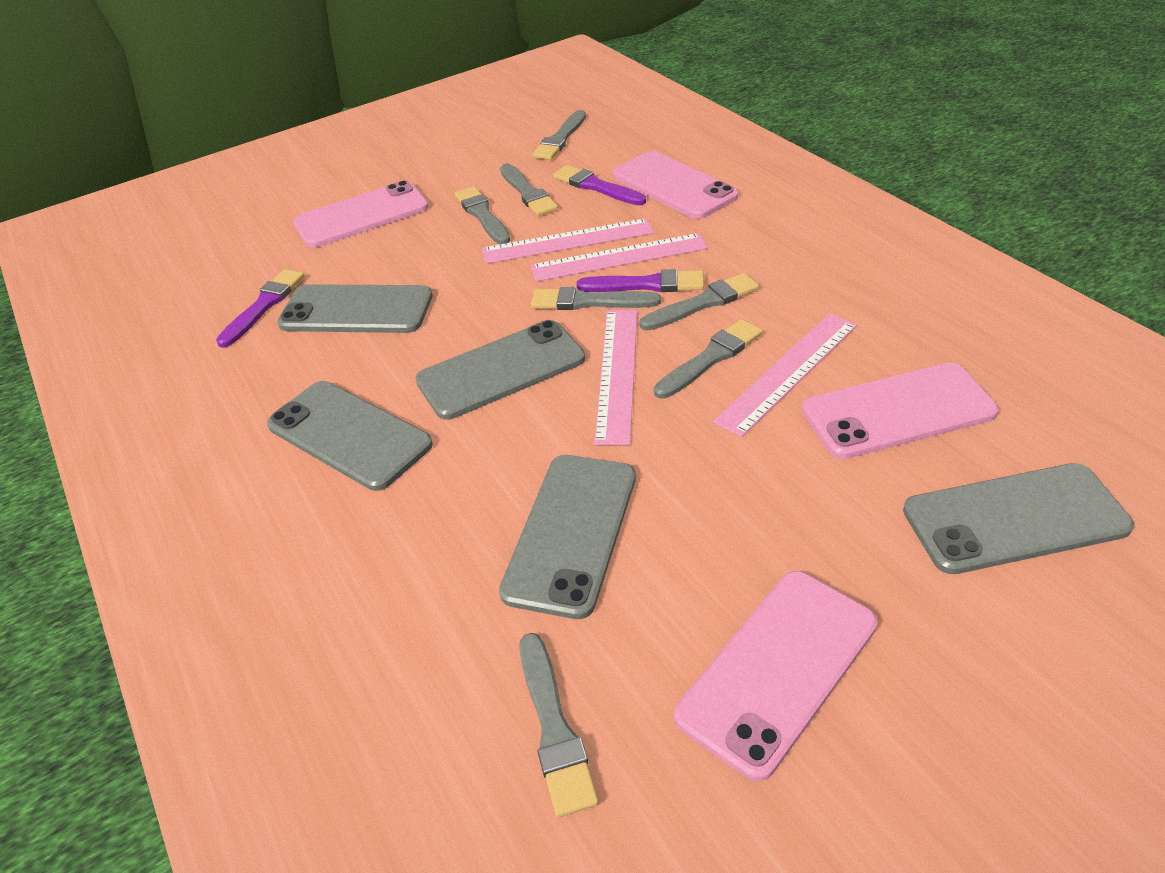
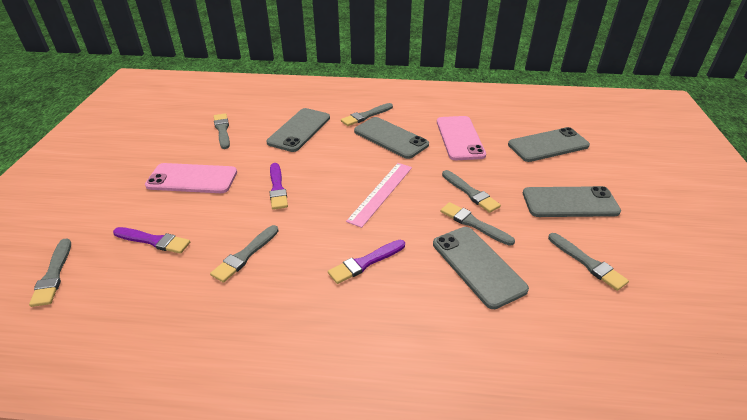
pink phone: [293,180,429,248] [613,151,738,219] [674,571,878,781] [802,362,999,459] = 4 -> [145,163,237,193] [437,116,486,160] = 2
pink ruler: [482,218,654,264] [531,233,708,282] [594,310,637,445] [713,313,857,437] = 4 -> [346,163,412,228] = 1

